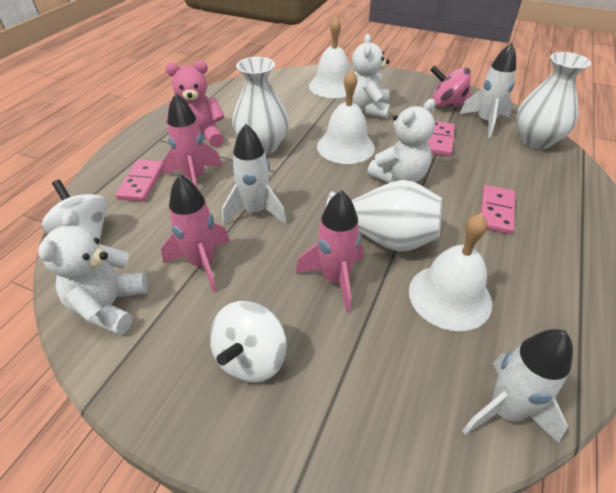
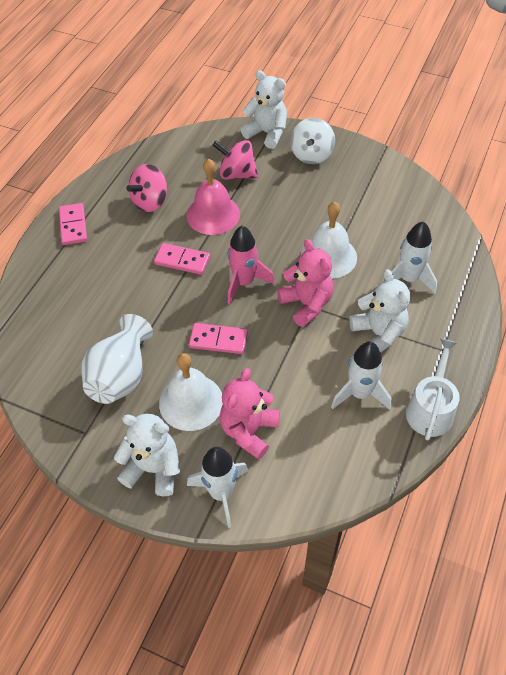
pink bell: none = 0 -> [186,158,240,235] = 1
pink rocket: [161,174,230,293] [163,93,222,188] [296,190,363,313] = 3 -> [228,225,274,304] = 1
pink spinning top: [430,65,471,107] = 1 -> [126,164,167,212] [213,140,258,180] = 2
pink teddy bear: [165,61,224,147] = 1 -> [220,368,280,459] [277,239,333,327] = 2
white bell: [309,17,350,98] [317,69,375,164] [409,213,492,331] = 3 -> [159,353,223,431] [301,201,357,279] = 2
white spinning top: [42,180,108,244] [210,301,287,383] = 2 -> [290,118,335,164] = 1
white vase: [232,57,289,155] [326,180,442,252] [516,52,591,149] = 3 -> [81,314,153,404] = 1
white watering can: none = 0 -> [406,338,460,440] = 1

